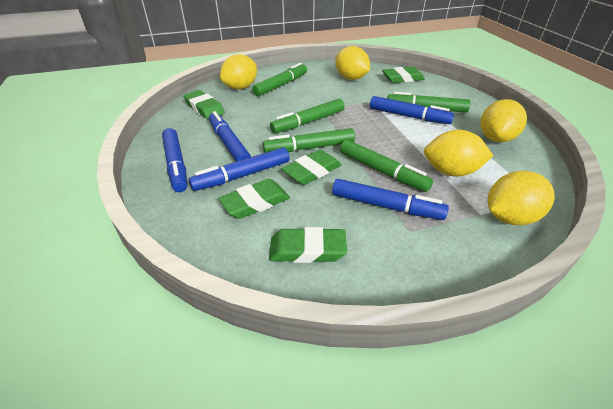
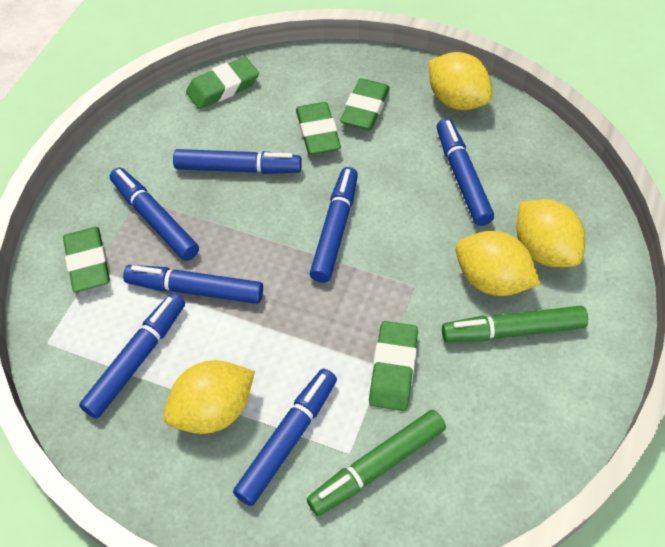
blue marker: [162,128,187,192] [189,147,289,191] [209,111,251,162] [332,179,449,220] [370,96,454,124] = 5 -> [79,293,185,419] [110,167,199,261] [123,265,263,304] [173,149,302,174] [233,369,337,506] [310,167,358,283] [437,119,494,226] = 7
green marker: [252,63,307,97] [263,128,355,153] [270,99,345,133] [340,140,433,192] [387,92,471,113] = 5 -> [307,410,446,516] [442,306,588,342] = 2
yellow lemon: [220,54,257,89] [335,46,370,80] [424,130,493,176] [480,99,527,142] [487,171,555,225] = 5 -> [164,360,255,434] [429,52,492,110] [456,231,540,296] [516,199,585,267] = 4

